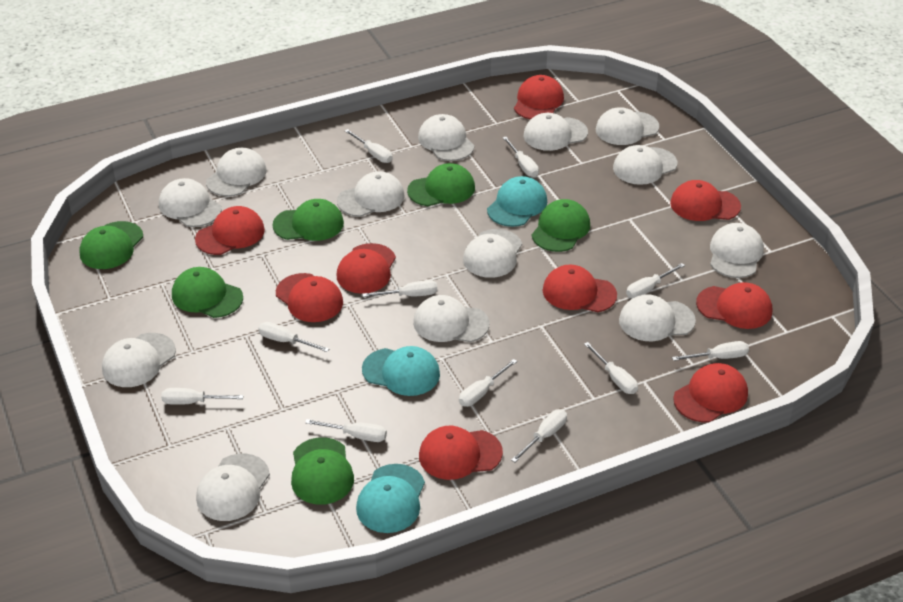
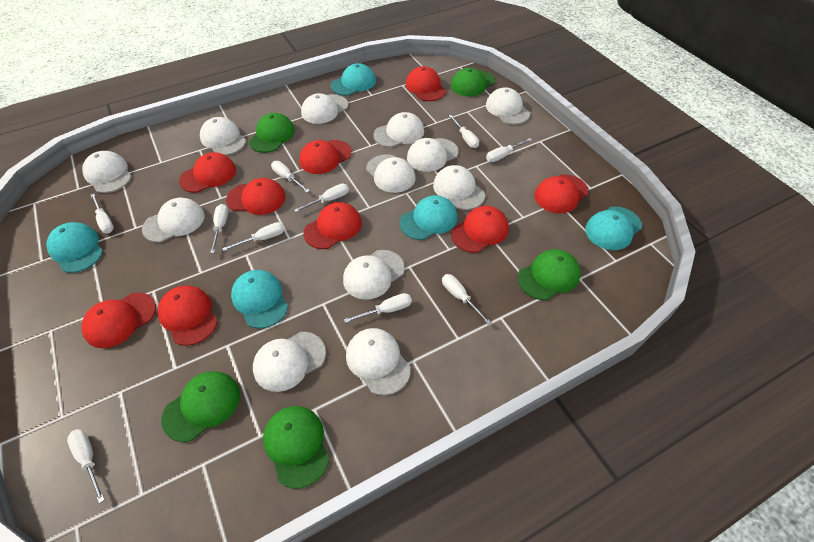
green cap: [79,221,143,269] [172,267,243,318] [272,199,344,241] [291,437,354,505] [407,163,475,206] [531,199,590,252] = 6 -> [161,371,240,442] [249,113,295,153] [263,406,329,489] [451,68,495,97] [518,249,581,300] = 5
turquoise cap: [356,464,425,533] [362,346,440,396] [487,176,547,227] = 3 -> [46,222,103,273] [231,270,288,329] [331,63,376,96] [399,195,457,240] [585,206,642,250] = 5
white cap: [102,333,176,387] [159,178,222,227] [196,453,270,521] [206,148,267,197] [337,171,405,217] [413,295,489,342] [418,114,474,161] [463,229,522,278] [524,113,588,151] [596,107,659,145] [613,145,677,185] [619,294,696,341] [710,223,764,278] = 13 -> [82,151,132,193] [142,198,205,242] [200,117,246,155] [253,332,326,392] [301,93,348,124] [343,250,405,300] [346,328,411,395] [366,155,416,193] [373,112,424,147] [407,138,459,172] [433,165,485,210] [486,87,530,125] = 12
white screwdriver: [161,388,244,405] [258,322,329,352] [305,419,387,442] [345,129,393,163] [362,280,437,297] [459,359,517,407] [503,137,539,177] [511,409,567,462] [584,342,638,394] [626,263,685,298] [672,341,749,361] = 11 -> [67,429,105,503] [91,194,114,233] [210,204,228,253] [222,222,285,251] [271,161,310,193] [294,184,349,212] [344,293,412,323] [442,274,491,325] [449,115,479,148] [486,138,532,162] = 10

